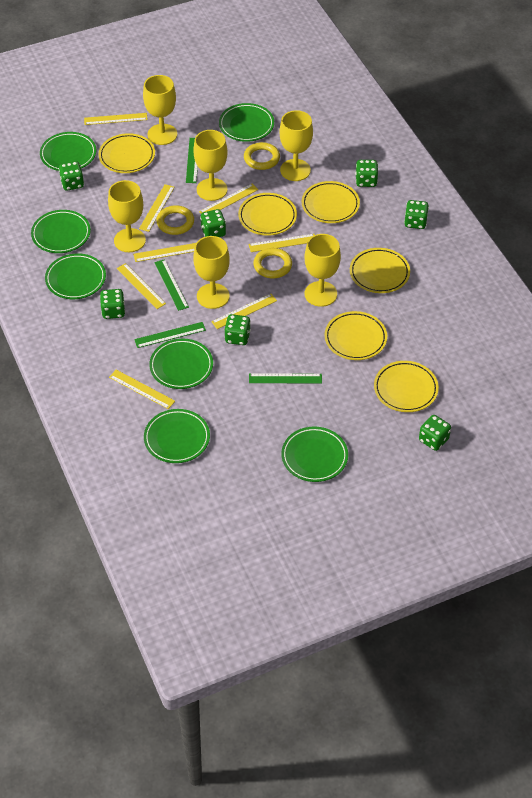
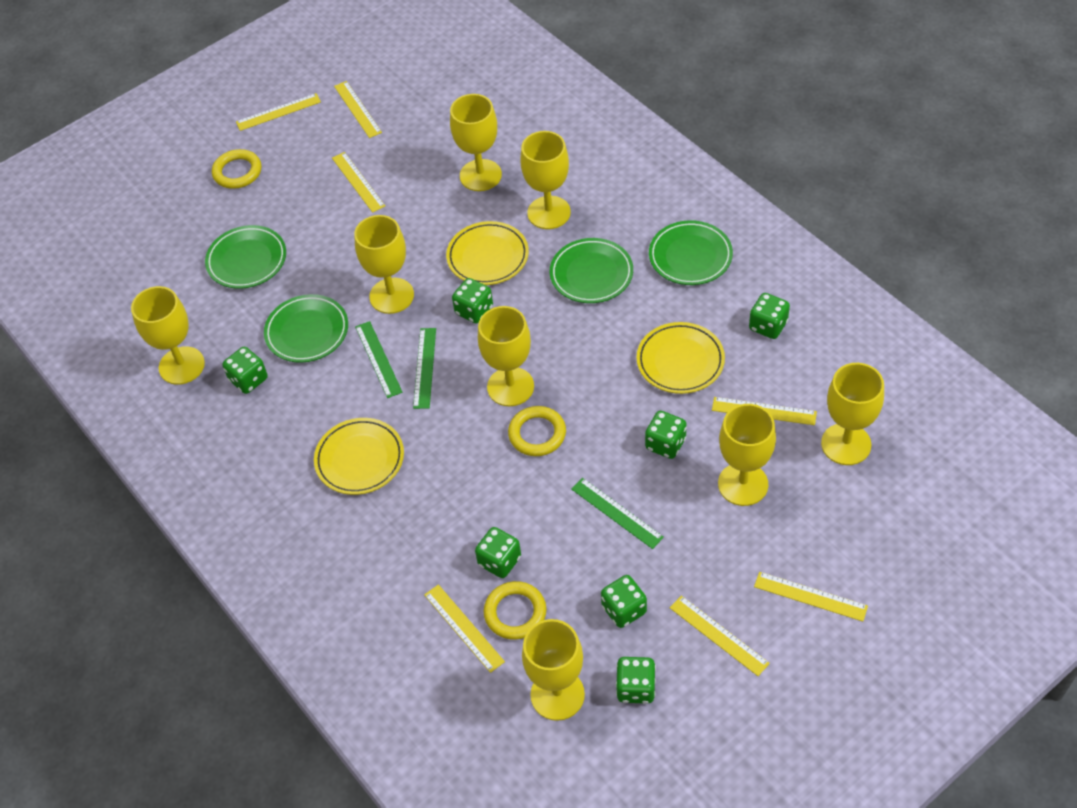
green plate: [31,210,91,253] [40,132,96,171] [45,253,106,299] [144,409,210,463] [149,339,213,389] [219,103,274,142] [281,427,348,482] = 7 -> [205,225,286,289] [264,294,348,363] [550,238,633,303] [649,220,733,285] = 4
green ruler: [134,322,206,348] [154,259,189,311] [186,138,198,183] [249,373,322,383] = 4 -> [355,321,403,398] [413,328,436,409] [571,478,664,549] = 3
yellow goblet: [108,180,146,252] [143,75,177,145] [193,130,227,201] [193,236,230,309] [280,110,313,181] [305,234,341,307] = 6 -> [131,286,205,385] [354,215,414,314] [450,94,502,191] [478,306,534,406] [521,131,571,229] [522,619,585,721] [718,404,776,506] [821,363,884,465] = 8
yellow plate: [99,133,155,173] [238,193,297,236] [302,181,360,223] [324,311,387,360] [350,248,410,293] [374,361,439,412] = 6 -> [314,418,404,495] [446,221,529,285] [637,322,725,394] = 3
yellow ruler: [84,113,148,125] [109,370,175,409] [117,263,166,309] [133,243,196,262] [139,184,175,232] [199,184,259,214] [211,294,277,329] [248,234,315,252] = 8 -> [236,93,321,131] [332,152,385,213] [334,81,382,138] [424,584,505,673] [670,596,770,676] [712,397,817,425] [754,572,868,622] = 7

